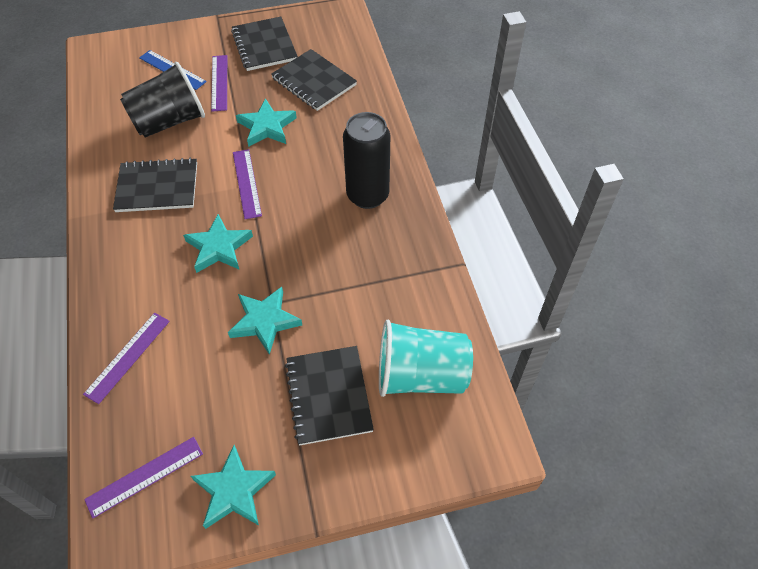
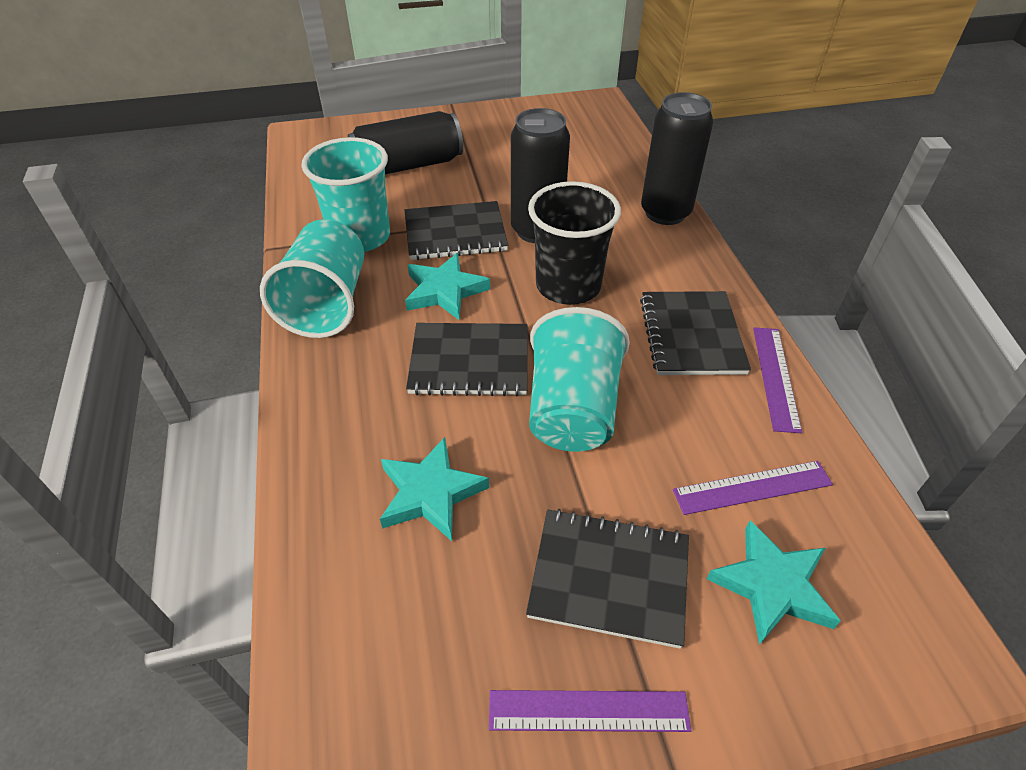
black can: [343,112,390,209] = 1 -> [348,111,463,174] [511,108,570,243] [641,92,713,225] = 3
blue ruler: [139,50,207,90] = 1 -> none = 0
purple ruler: [83,313,170,404] [84,437,203,519] [211,55,227,112] [233,149,262,219] = 4 -> [489,690,691,732] [673,461,833,515] [753,328,802,433] = 3
turquoise cup: [379,320,473,397] = 1 -> [260,219,365,338] [302,137,390,252] [529,307,630,452] = 3
turquoise star: [183,214,253,273] [191,445,276,529] [228,287,302,355] [236,98,297,146] = 4 -> [380,437,489,541] [405,253,490,320] [707,520,841,645] = 3

